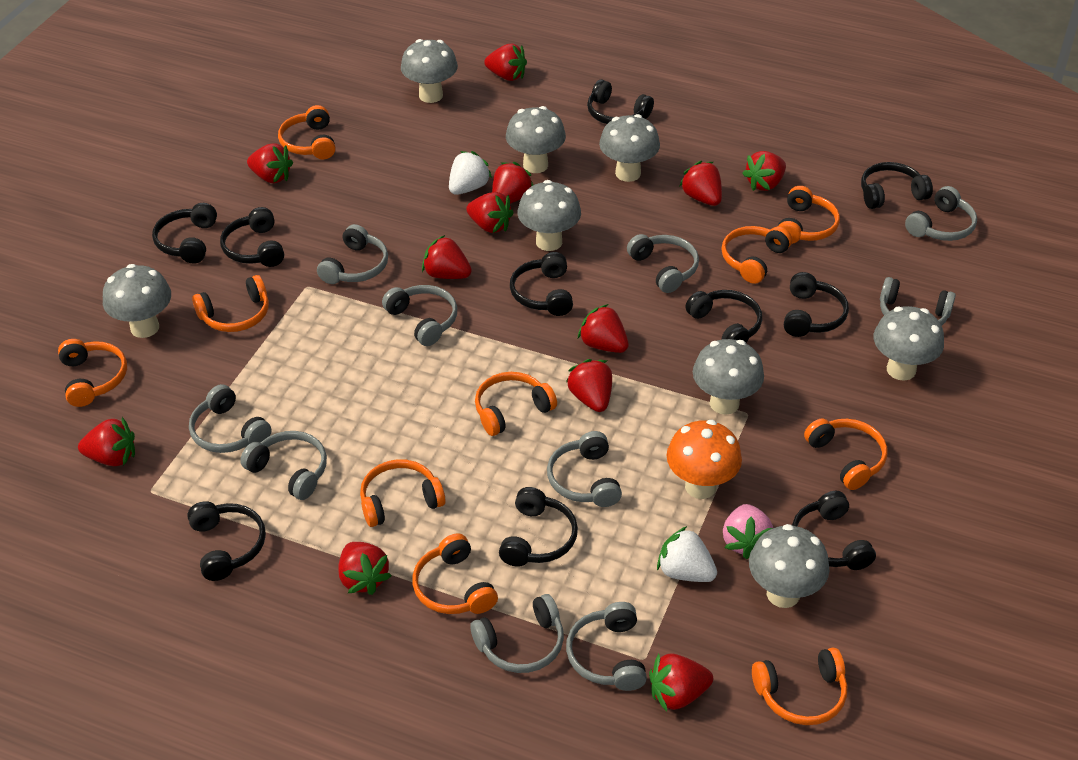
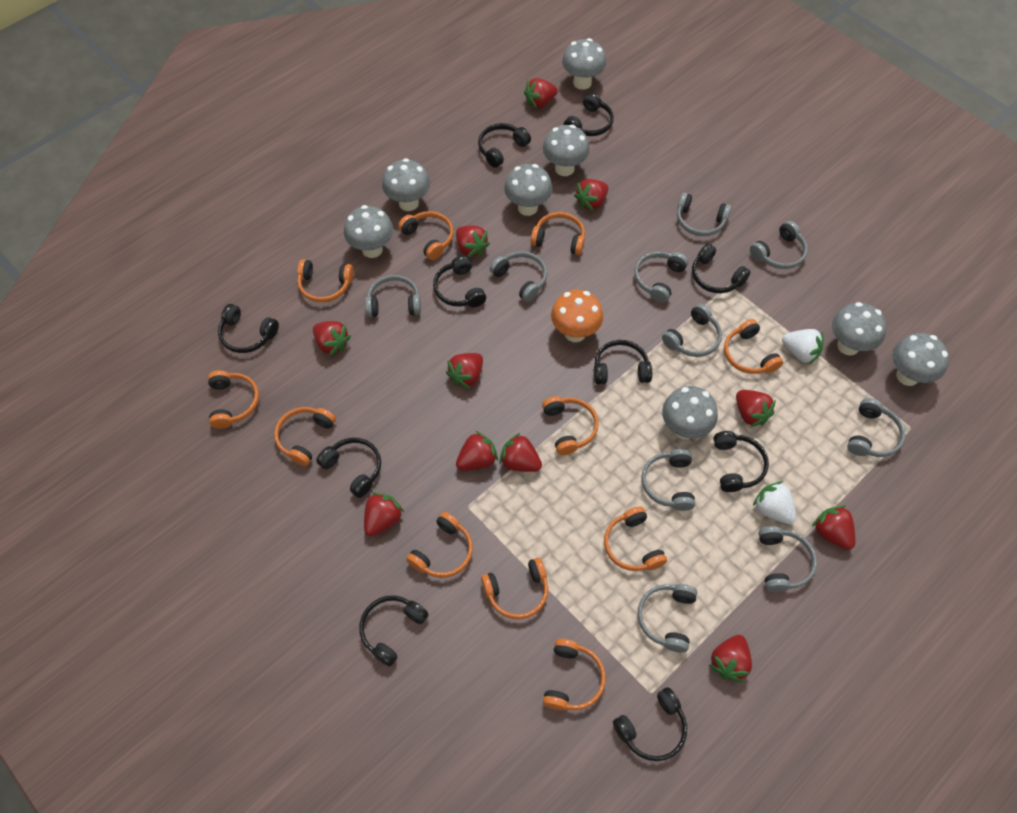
orange headphones: [58,339,127,407] [192,275,269,332] [278,105,336,159] [360,459,445,527] [412,533,498,614] [475,372,557,436] [722,226,792,284] [752,648,847,725] [778,186,840,244] [804,418,888,490] = 10 -> [208,370,259,429] [274,407,336,466] [297,259,354,302] [398,211,454,260] [406,512,473,578] [481,558,548,619] [531,212,585,255] [542,396,599,455] [543,639,606,710] [604,506,667,571] [724,319,783,374] = 11
pink strawberry: [723,504,773,560] = 1 -> none = 0
red strawberry: [78,417,135,466] [247,143,293,183] [338,542,392,595] [422,235,472,279] [466,192,514,233] [484,44,527,81] [492,162,533,204] [566,359,612,412] [578,304,629,353] [649,653,713,712] [680,161,722,206] [742,151,786,191] = 12 -> [313,321,351,356] [364,492,404,537] [446,353,483,389] [456,225,490,258] [456,431,498,471] [499,433,542,472] [524,78,558,109] [574,179,608,211] [709,635,752,683] [736,390,776,427] [812,505,855,550] = 11

